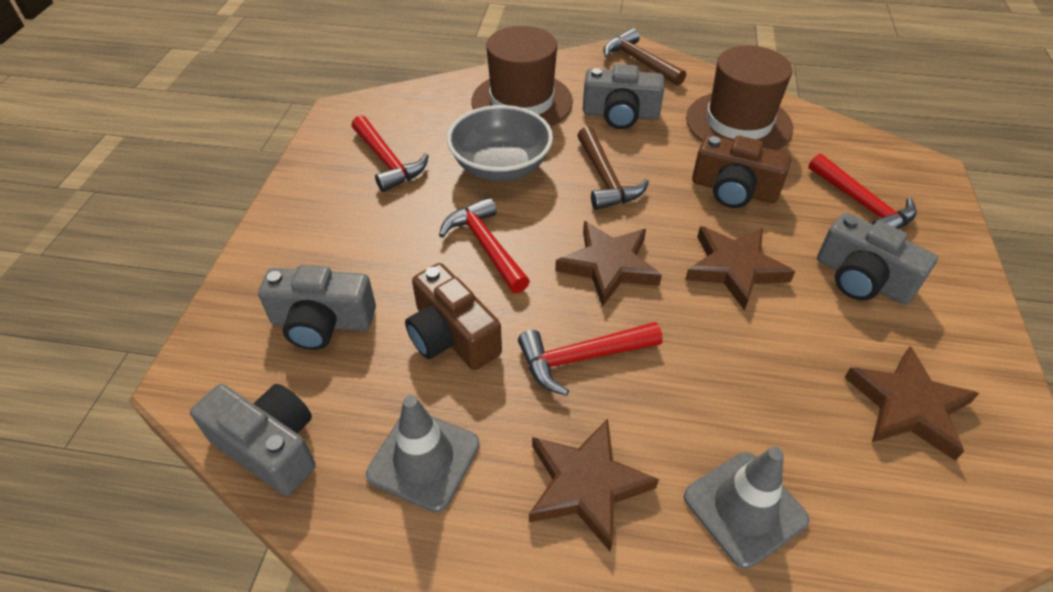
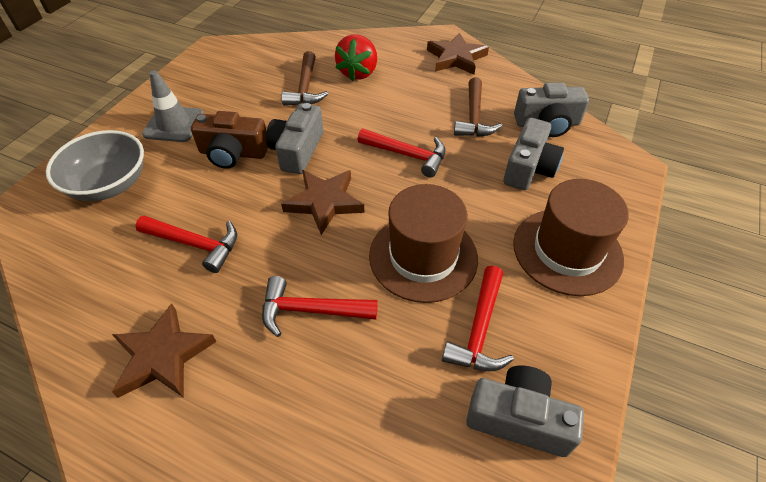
brown camera: [405,263,502,370] [692,135,791,208] = 2 -> [191,111,268,169] = 1
brown star: [529,419,659,551] [555,221,662,307] [685,226,795,311] [844,346,979,460] = 4 -> [112,303,217,398] [281,170,364,235] [427,32,489,75] = 3
grey traffic cone: [366,395,480,512] [684,447,809,569] = 2 -> [142,70,204,142] = 1
red strawberry: none = 0 -> [335,34,377,81] = 1

